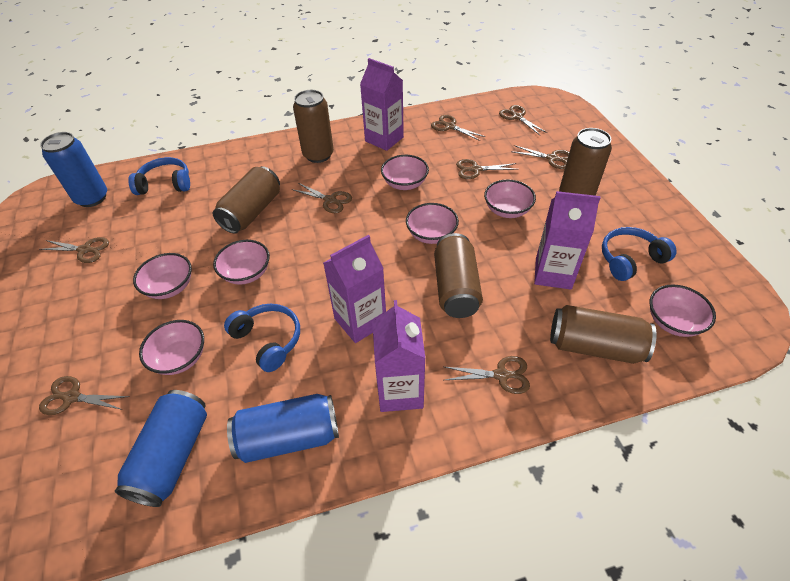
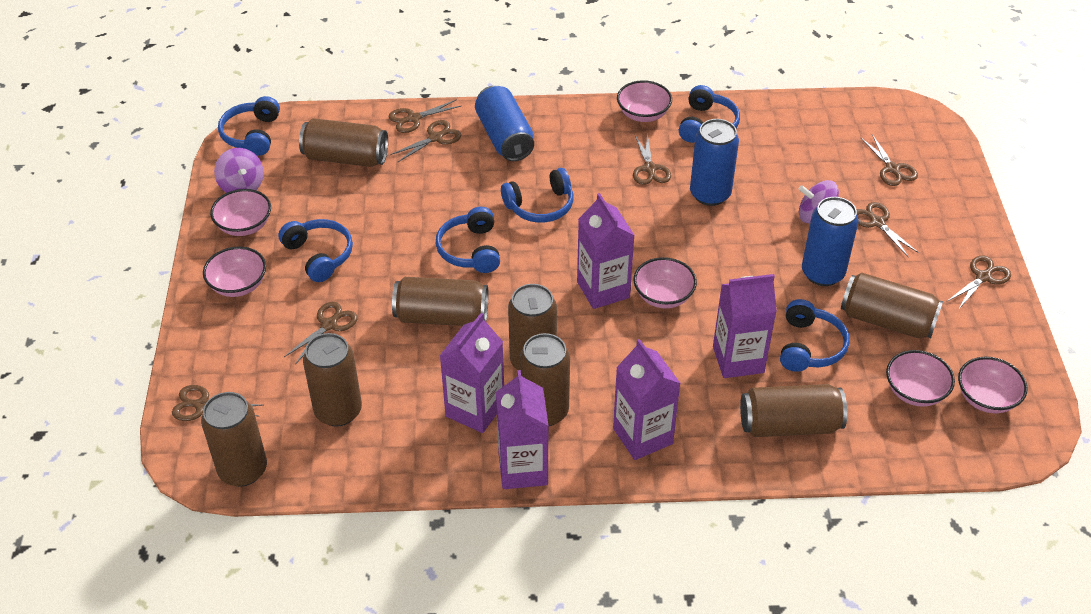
blue headphones: [128,157,190,195] [224,303,300,372] [602,227,677,281] = 3 -> [218,96,280,156] [278,219,353,282] [435,207,500,273] [501,168,573,223] [679,85,740,143] [780,299,850,372] = 6
brown can: [213,166,280,234] [293,90,334,163] [434,233,483,318] [550,305,657,364] [559,128,612,196] = 5 -> [201,392,267,487] [299,118,388,167] [303,333,362,427] [392,277,488,326] [508,284,557,370] [519,333,570,426] [740,384,847,437] [841,273,943,338] = 8
pink bowl: [133,253,192,299] [139,320,204,375] [213,240,270,285] [381,155,429,190] [406,203,459,244] [484,179,536,218] [649,285,716,337] = 7 -> [203,247,266,297] [210,189,271,236] [617,80,672,122] [633,257,697,309] [886,350,955,407] [958,357,1027,413] = 6
purple carton: [323,235,386,343] [360,58,404,151] [372,300,426,412] [534,191,600,290] = 4 -> [440,313,504,433] [496,370,549,489] [577,193,635,309] [613,339,681,460] [713,274,777,378] = 5
purple spinning top: none = 0 -> [214,148,264,193] [799,180,839,223] = 2

